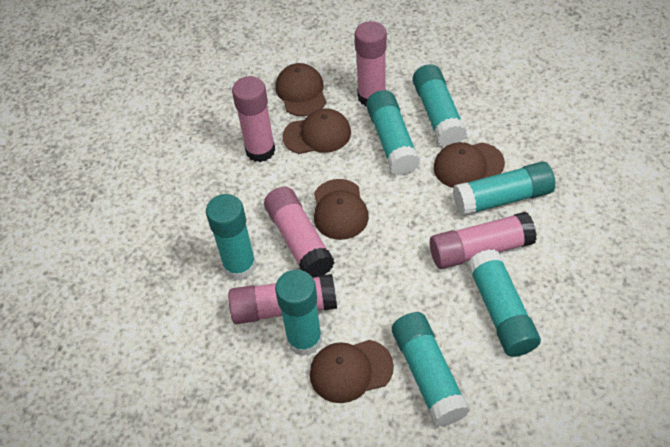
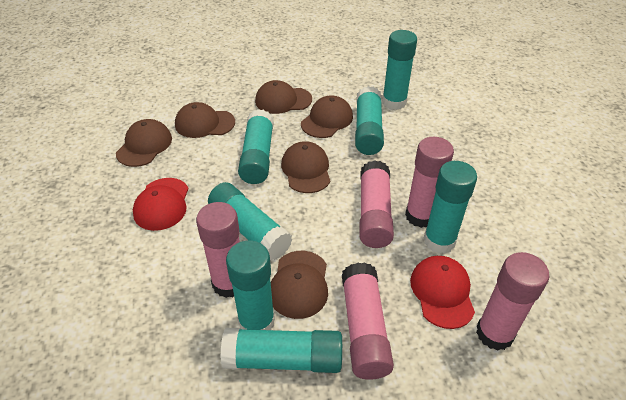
brown cap: [275,63,326,116] [283,108,351,154] [310,340,394,403] [314,179,369,240] [434,142,505,188] = 5 -> [116,119,172,167] [175,102,235,138] [255,80,312,114] [271,251,328,319] [281,141,331,193] [301,95,353,138] = 6
red cap: none = 0 -> [133,178,189,231] [410,256,475,329] = 2

